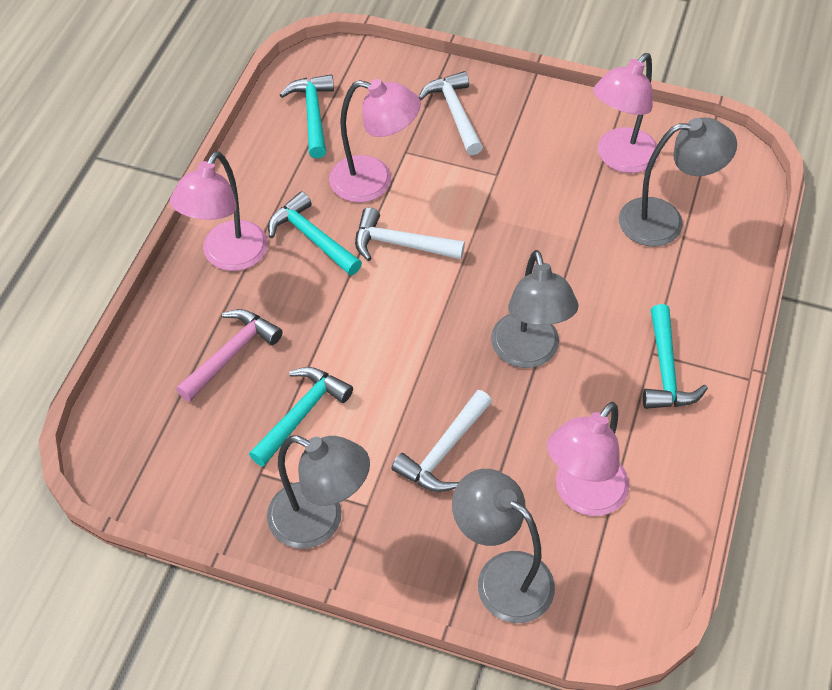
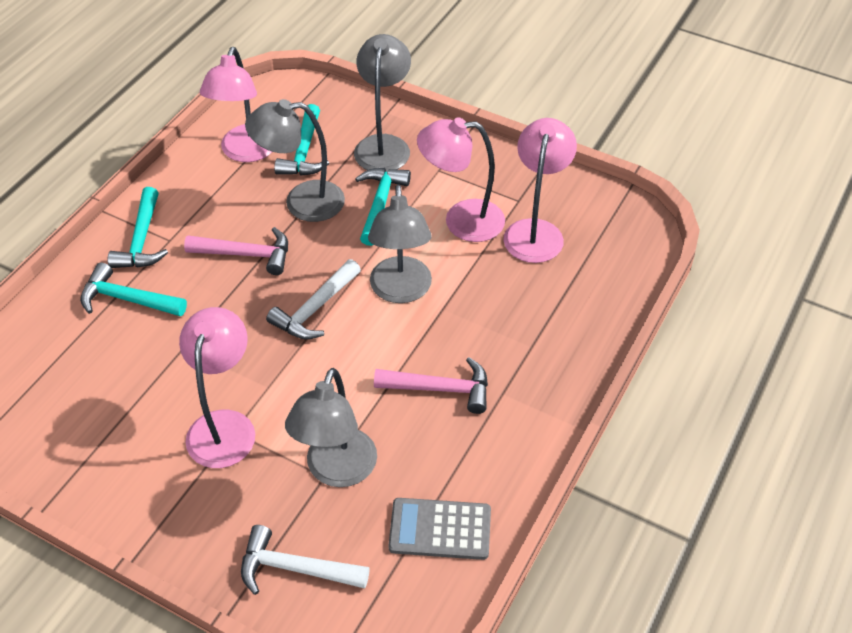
grey calculator: none = 0 -> [388,498,491,560] = 1
pink hammer: [176,309,283,402] = 1 -> [184,227,288,275] [374,357,488,414] = 2
white hammer: [355,207,465,261] [392,390,492,492] [419,71,483,155] = 3 -> [241,525,370,595] [266,259,361,339] = 2

